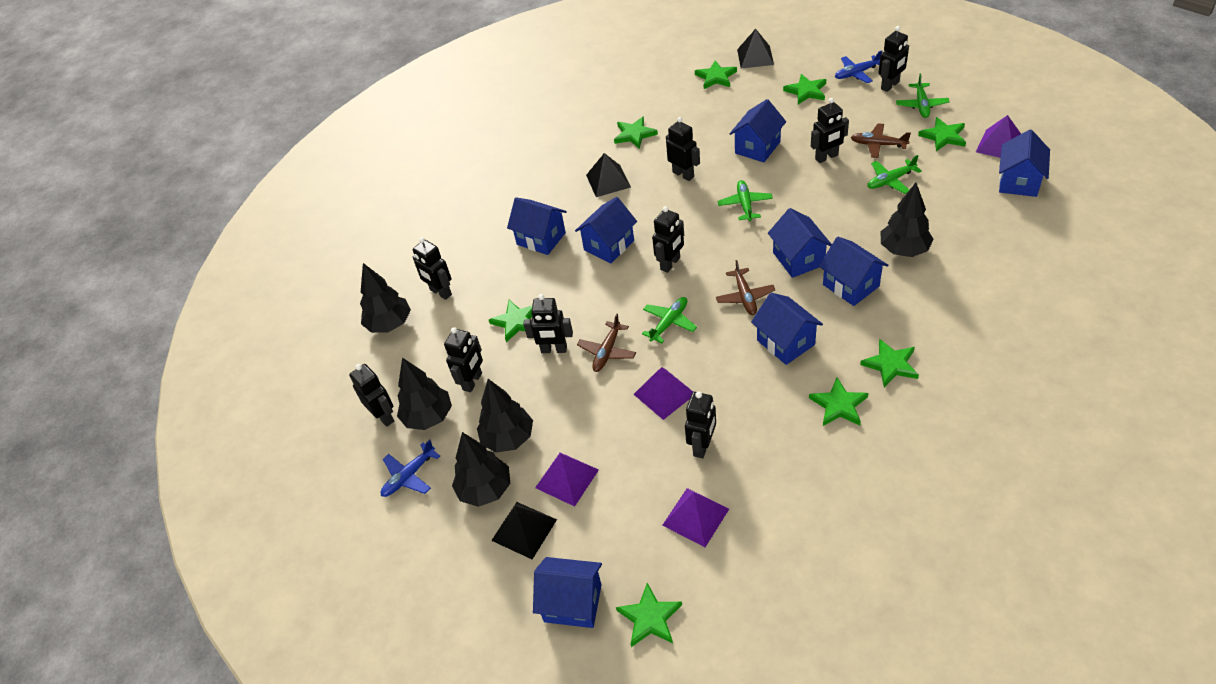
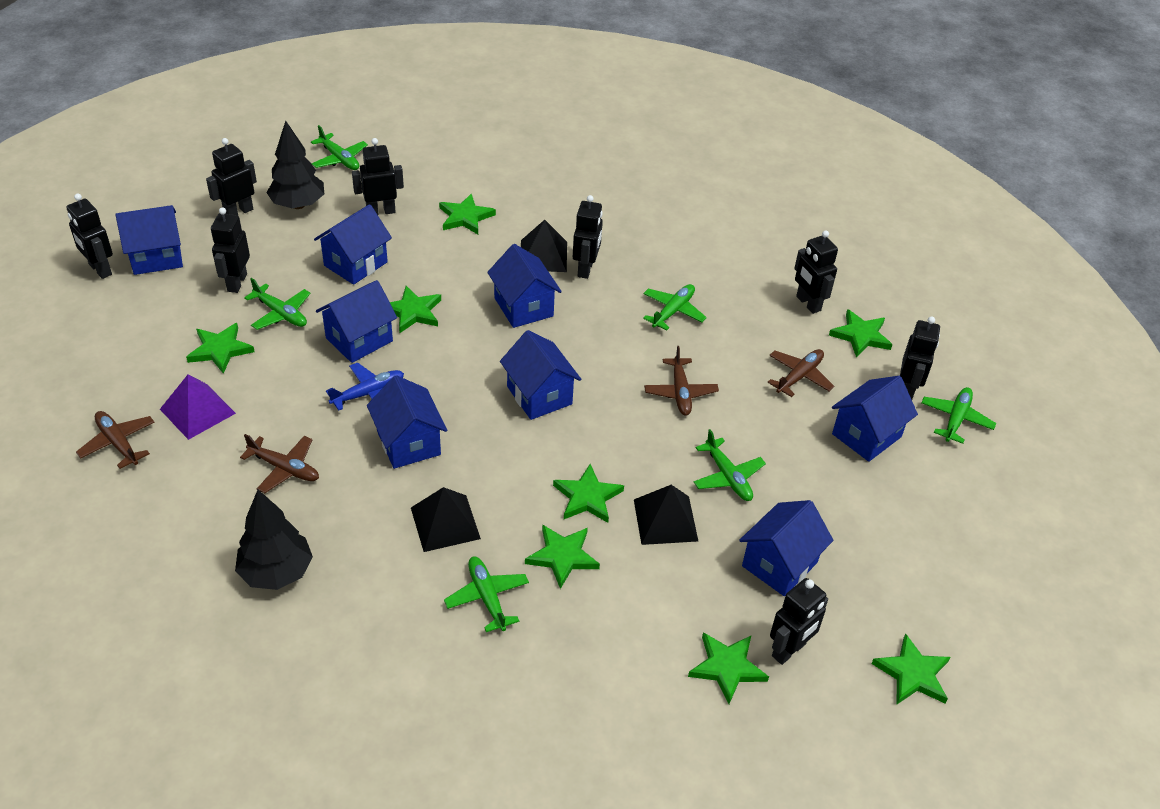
black robot: [349,364,394,427] [413,237,452,300] [444,327,483,392] [523,294,573,353] [652,206,684,273] [666,117,700,181] [685,391,716,458] [811,98,849,163] [879,26,909,92] = 9 -> [66,194,113,279] [206,138,257,215] [211,207,250,293] [352,138,404,215] [573,195,603,279] [770,578,828,665] [794,230,838,314] [900,316,940,400] = 8
black tree: [360,263,411,333] [397,358,452,430] [452,432,511,507] [477,379,533,452] [881,182,934,257] = 5 -> [235,490,313,590] [266,121,324,209] = 2
blue plane: [381,439,440,497] [835,51,882,83] = 2 -> [326,362,404,411] = 1
brown plane: [577,313,636,372] [716,260,775,315] [851,123,911,158] = 3 -> [76,411,155,469] [240,434,319,493] [644,346,719,416] [767,349,834,397] = 4
green plane: [642,297,697,343] [717,180,773,221] [867,155,922,194] [896,74,950,118] = 4 -> [244,278,311,330] [311,125,368,170] [444,556,529,632] [643,284,707,330] [694,429,766,501] [921,387,996,444] = 6
purple pyramid: [535,452,599,507] [633,367,693,420] [662,488,729,547] [976,115,1021,158] = 4 -> [160,374,236,440] = 1

